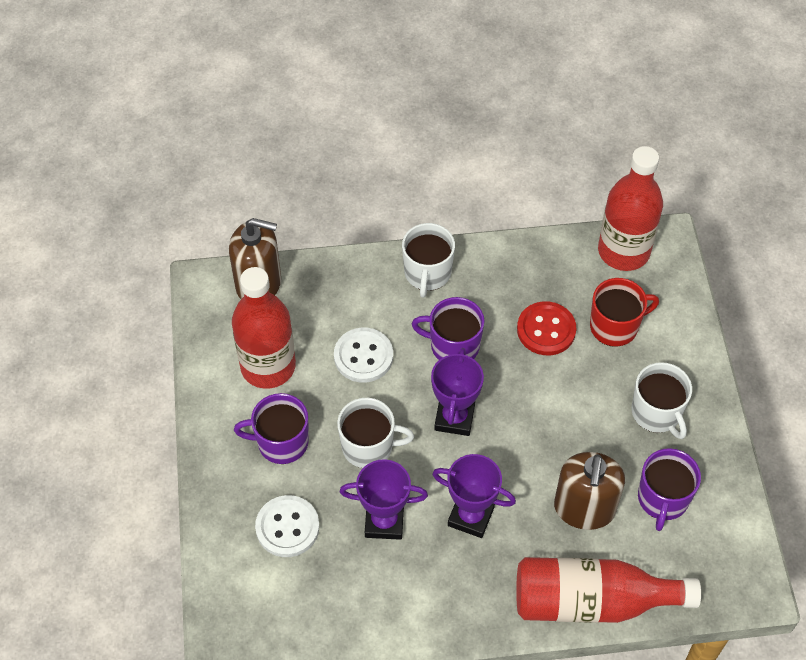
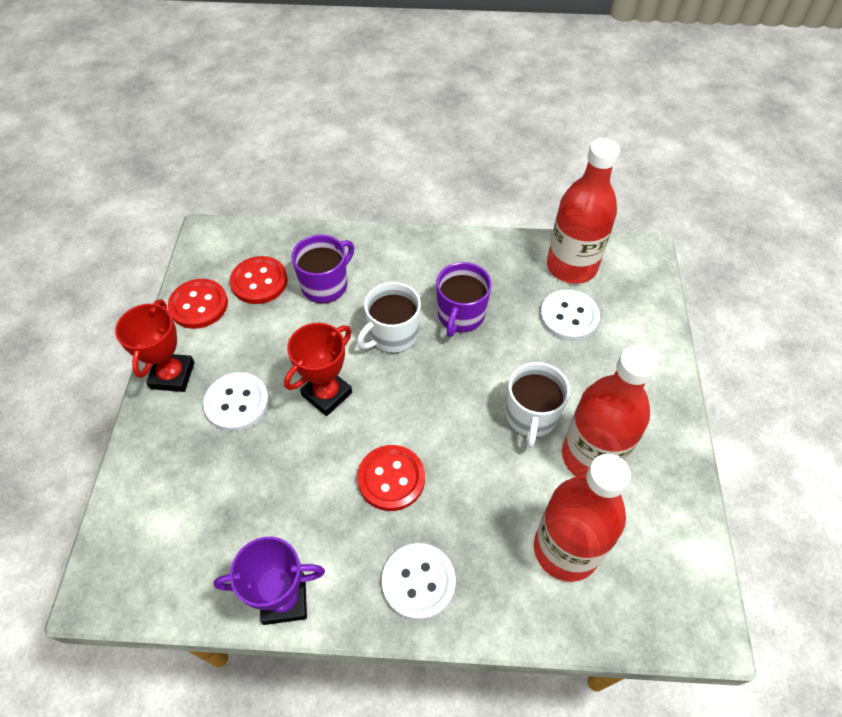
brown soap dispenser: [229,218,281,299] [554,452,625,530] = 2 -> none = 0
purple mug: [234,393,309,464] [412,297,484,360] [638,448,701,531] = 3 -> [292,235,354,303] [436,262,492,337] = 2
purple trophy: [340,459,428,540] [431,348,484,436] [432,454,516,538] = 3 -> [214,537,325,625] = 1
red button: [517,301,576,355] = 1 -> [168,279,228,329] [230,256,288,304] [357,445,425,511] = 3
red mug: [590,278,659,347] = 1 -> none = 0
red trophy: none = 0 -> [115,299,194,392] [284,323,352,416] = 2
white button: [255,495,319,557] [334,328,393,383] = 2 -> [203,372,269,431] [382,543,455,620] [540,290,600,341] = 3
white mug: [337,398,414,468] [402,223,455,298] [632,362,692,439] = 3 -> [357,282,421,353] [506,362,570,448] = 2

